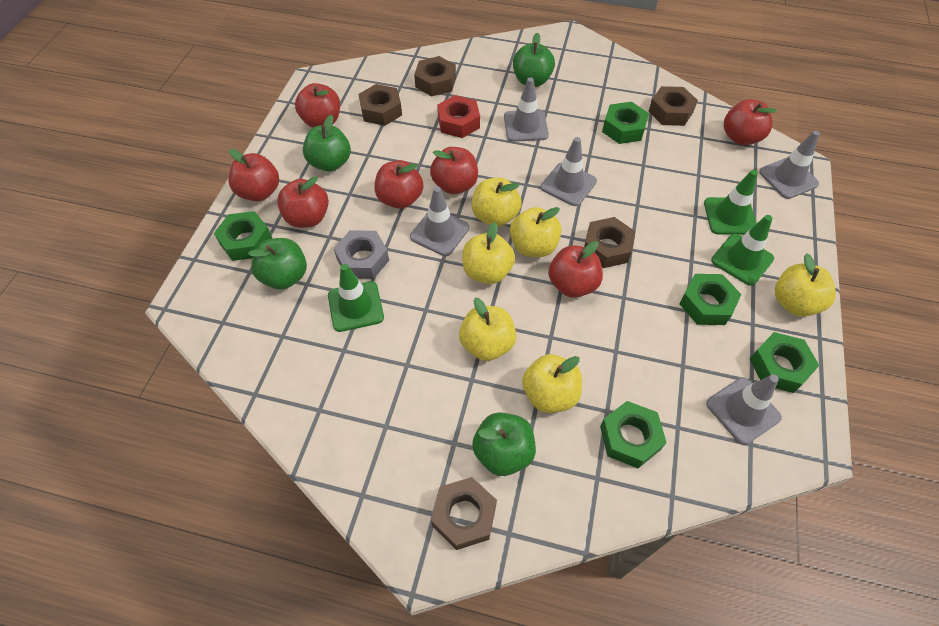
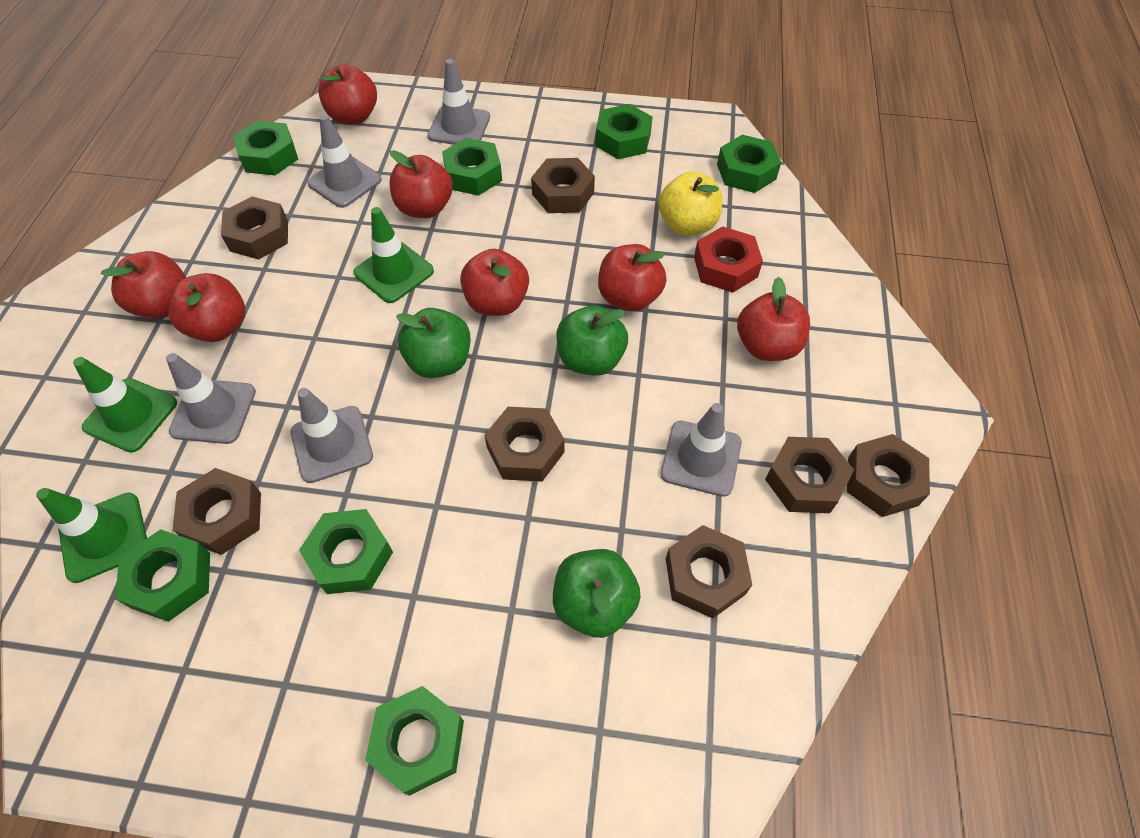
brown nut: [358,84,402,126] [414,56,456,96] [431,477,497,550] [584,217,635,268] [648,86,698,126] = 5 -> [173,468,261,555] [221,196,288,260] [484,407,565,482] [531,158,595,213] [666,525,752,618] [765,437,854,513] [847,434,930,517] = 7
green apple: [248,238,307,290] [303,114,351,172] [472,412,536,476] [513,32,555,87] = 4 -> [396,308,470,378] [553,549,641,638] [556,305,628,376] = 3
green nut: [214,211,272,261] [600,401,667,468] [602,102,649,144] [679,274,741,325] [750,332,819,393] = 5 -> [115,529,210,622] [233,121,298,175] [299,509,393,594] [365,686,464,796] [442,138,502,196] [595,104,652,159] [717,135,781,193] = 7
grey nut: [334,230,389,279] = 1 -> none = 0
yellow apple: [459,297,516,361] [462,222,515,284] [472,178,522,227] [510,207,561,257] [522,354,582,413] [775,253,836,317] = 6 -> [658,172,722,236] = 1

